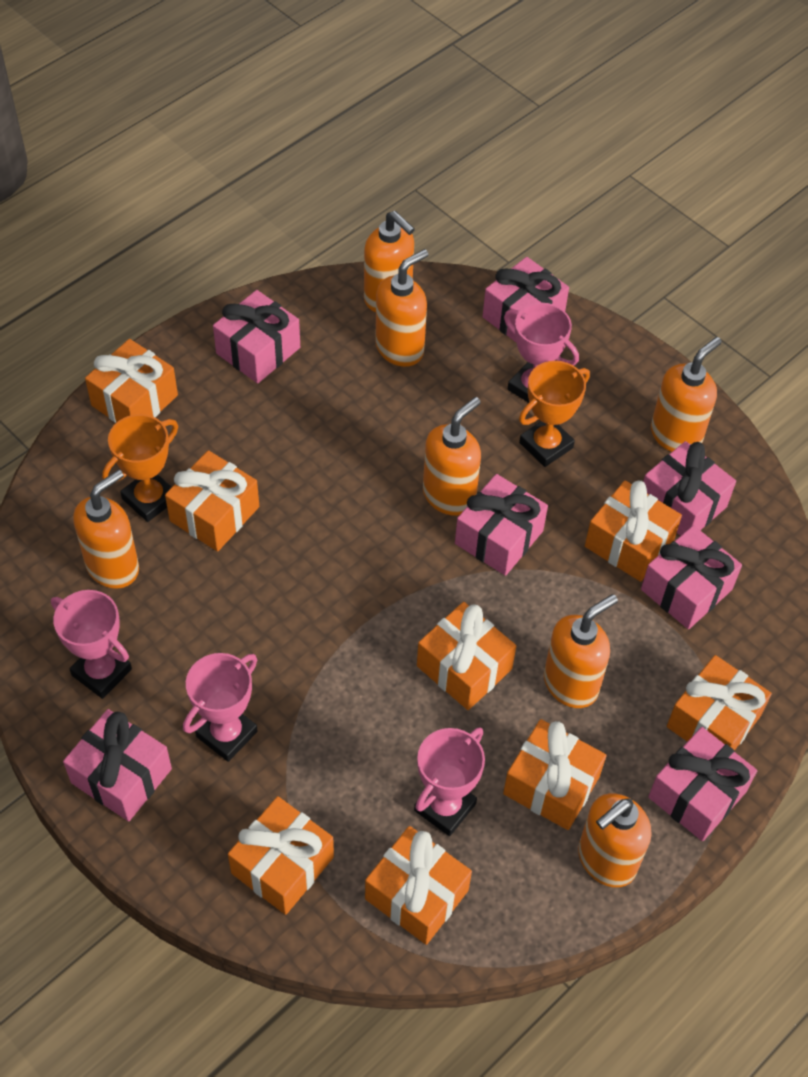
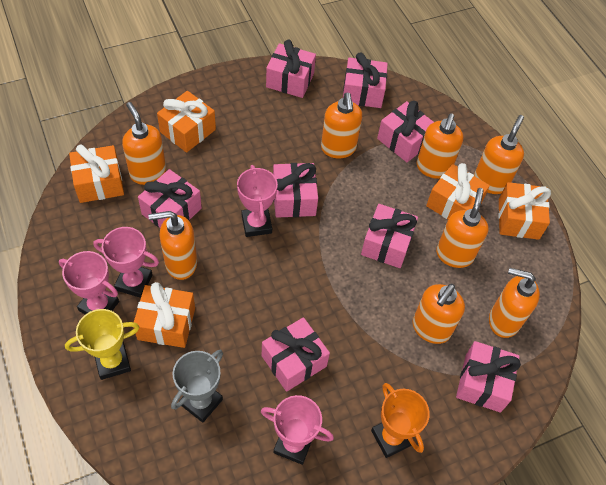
grey trophy: none = 0 -> [171,350,223,423] = 1
orange gift: [85,339,178,423] [165,450,259,551] [228,796,334,915] [365,826,472,945] [417,602,516,710] [503,719,606,830] [585,480,682,582] [667,655,772,751] = 8 -> [69,144,124,203] [133,282,195,348] [157,91,216,153] [426,163,490,219] [498,182,551,240] = 5
orange soap dispenser: [73,469,139,589] [364,211,415,312] [375,249,429,367] [423,397,481,516] [544,594,618,708] [578,793,651,887] [651,337,722,452] = 7 -> [122,102,166,185] [148,211,197,280] [321,93,362,158] [412,284,465,344] [416,114,464,179] [436,188,489,268] [474,115,524,194] [489,267,540,338] = 8
orange trophy: [102,414,178,522] [519,361,590,467] = 2 -> [371,383,430,458] = 1
pink gift: [63,709,172,821] [213,290,300,383] [455,474,548,576] [483,257,569,342] [641,525,742,629] [643,441,736,536] [648,727,757,841] = 7 -> [138,169,202,228] [262,317,330,392] [266,40,316,98] [273,163,318,218] [343,52,388,108] [361,204,418,268] [377,101,434,162] [456,341,521,412] = 8
yellow trophy: none = 0 -> [65,309,140,380] = 1

